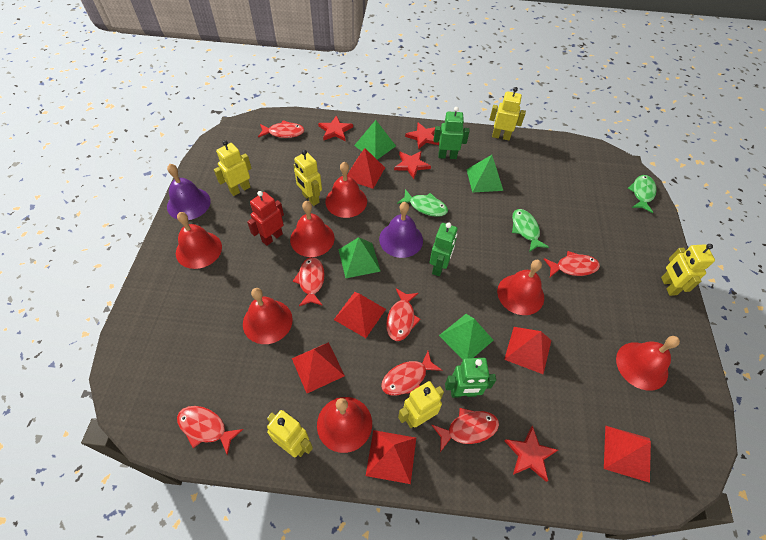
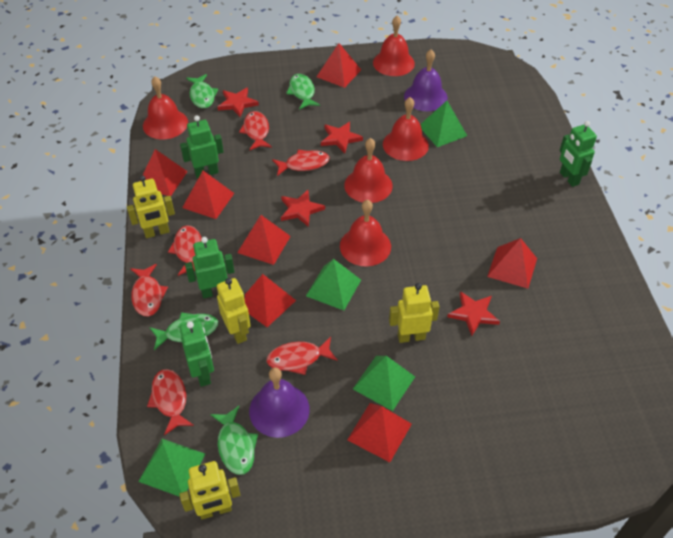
green fish: [397,189,448,217] [512,209,549,252] [628,175,657,213] = 3 -> [149,312,218,350] [186,74,218,108] [210,406,258,475] [286,74,320,110] = 4
green robot: [430,222,458,276] [434,107,469,159] [445,358,496,398] = 3 -> [179,321,214,387] [180,116,224,178] [185,237,235,298] [560,121,597,187] = 4
red bell: [176,212,222,269] [243,288,293,344] [290,201,334,257] [317,397,372,453] [325,162,367,218] [497,260,544,315] [616,336,680,391] = 7 -> [143,76,188,139] [340,200,391,266] [344,138,393,203] [373,16,415,76] [383,97,429,161] = 5
red fish: [177,406,243,455] [258,120,304,138] [293,257,325,306] [381,351,442,395] [386,288,421,341] [432,408,499,452] [544,251,600,277] = 7 -> [130,264,168,316] [147,369,194,435] [168,226,201,276] [239,111,272,151] [266,337,337,375] [272,150,330,176] = 6
red pyramid: [292,342,345,393] [334,292,386,338] [347,148,385,189] [366,430,416,484] [504,327,552,374] [604,425,651,483] = 6 -> [143,149,188,196] [182,171,234,219] [237,215,291,265] [244,274,296,327] [316,43,361,88] [347,403,412,462] [487,238,537,289] = 7
red robot: [247,191,284,246] = 1 -> none = 0
yellow robot: [214,140,252,196] [267,410,313,457] [294,150,322,206] [398,381,444,428] [489,87,526,140] [661,244,715,296] = 6 -> [127,175,175,238] [179,461,240,519] [217,278,250,344] [389,283,440,343] = 4

